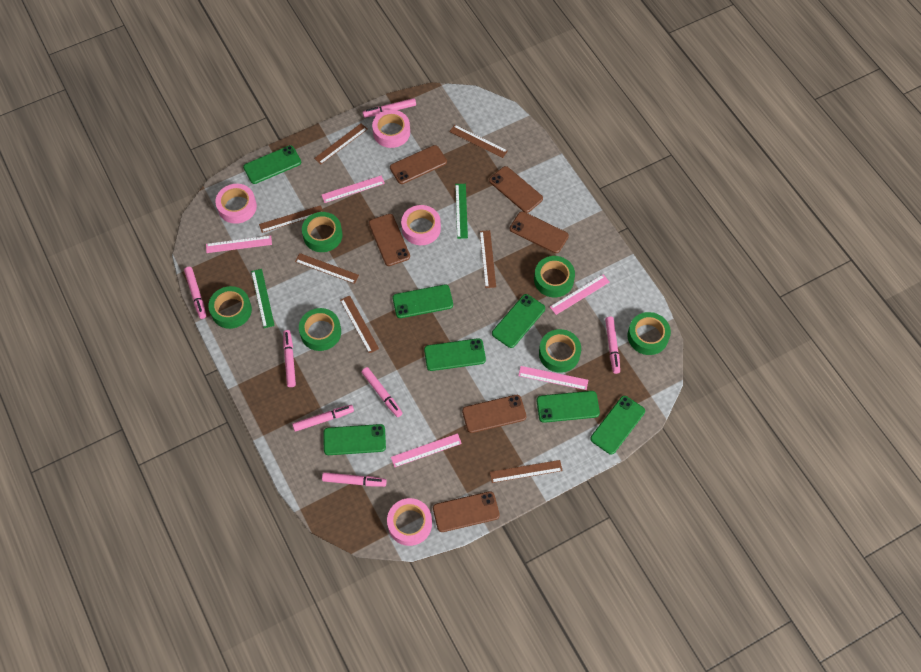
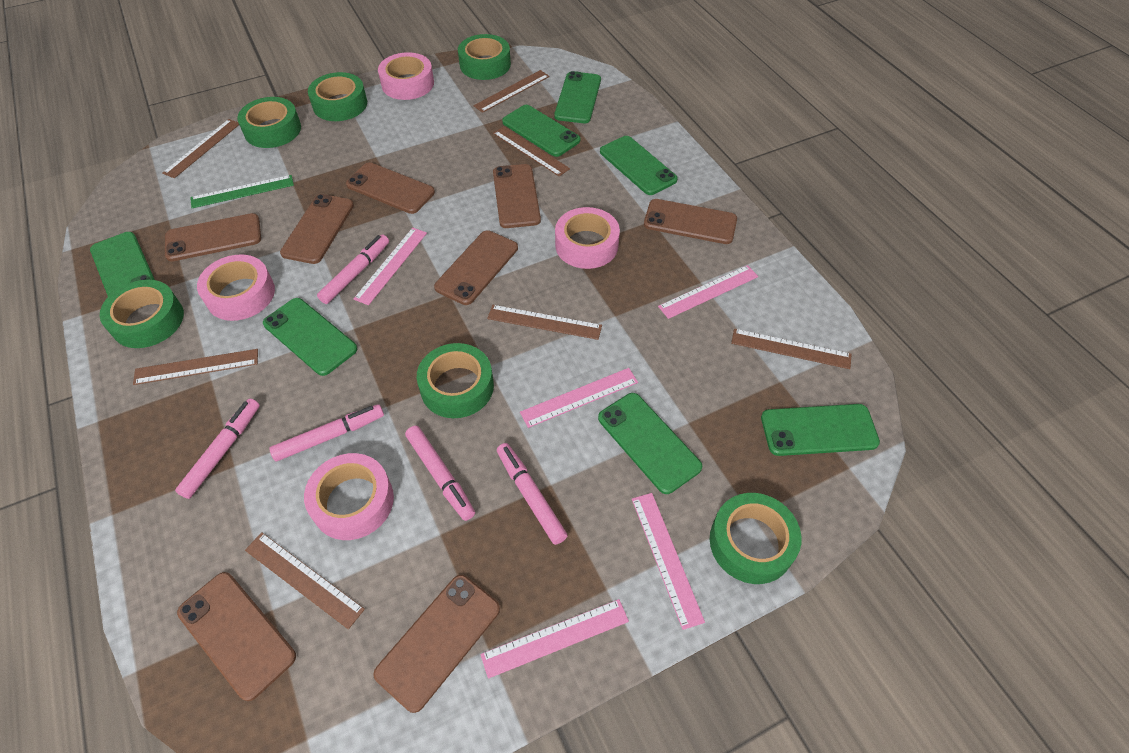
brown phone: [369,214,410,266] [390,145,447,184] [433,491,500,532] [462,395,526,433] [489,166,543,213] [510,211,569,253] = 6 -> [165,213,261,261] [177,572,296,701] [280,194,354,264] [346,162,435,214] [373,575,500,713] [434,230,518,305] [493,164,541,228] [644,199,737,244] = 8
green ruler: [251,269,275,328] [455,184,468,239] = 2 -> [190,175,294,208] = 1
pink marker: [184,267,206,319] [283,330,296,387] [292,405,354,432] [322,472,387,487] [361,367,403,417] [363,98,416,118] [605,317,620,374] = 7 -> [175,399,260,499] [269,404,384,461] [317,234,389,304] [405,426,475,521] [497,443,568,545] = 5

